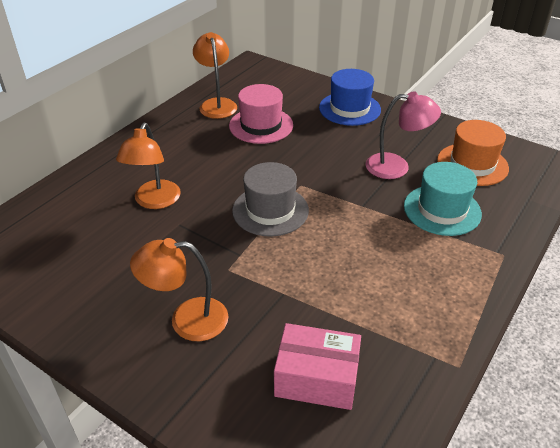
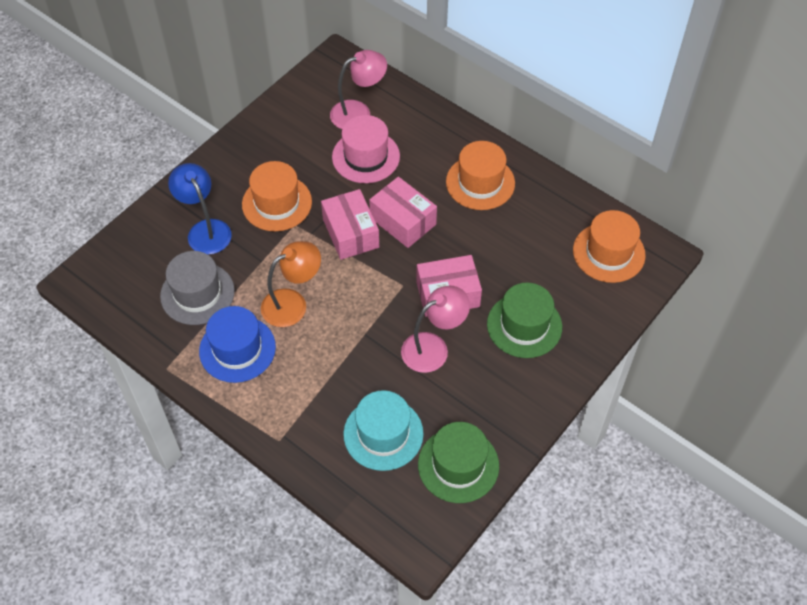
blue lamp: none = 0 -> [168,163,232,255] = 1
green hat: none = 0 -> [418,422,499,503] [487,283,562,358] = 2
orange hat: [437,120,509,186] = 1 -> [242,161,312,231] [446,141,515,210] [573,210,646,283] = 3
orange lamp: [116,123,181,209] [130,238,228,341] [193,32,237,119] = 3 -> [261,241,321,327] = 1
pink box: [274,323,361,410] = 1 -> [321,189,379,260] [369,177,437,248] [416,255,482,317] = 3
pink lamp: [366,91,441,179] = 1 -> [330,50,387,129] [401,286,470,373] = 2

